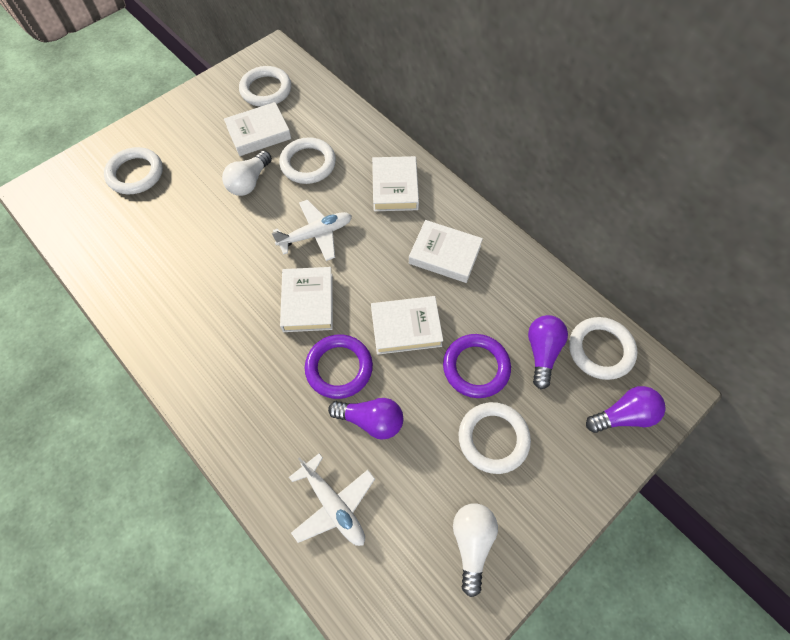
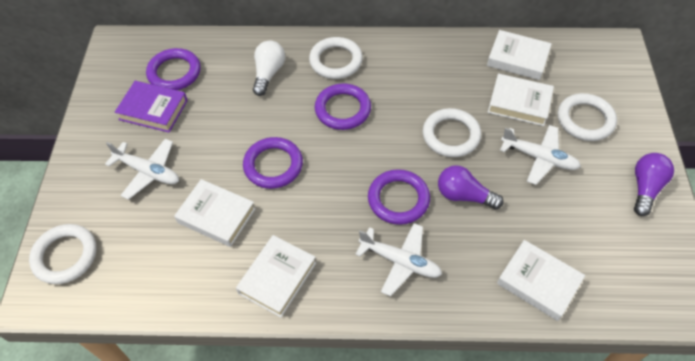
purple book: none = 0 -> [115,81,188,133] = 1
purple light bulb: [328,398,403,440] [528,315,568,389] [586,386,666,433] = 3 -> [438,165,504,210] [634,153,674,216] = 2
purple ring: [305,334,373,399] [443,334,511,398] = 2 -> [146,48,201,90] [243,137,303,189] [315,83,371,130] [368,169,430,225] = 4
white light bulb: [222,151,272,196] [453,504,498,597] = 2 -> [253,41,285,96] = 1
white plane: [272,200,352,261] [289,453,375,546] = 2 -> [105,139,179,200] [355,223,442,297] [500,125,581,185] = 3
white ring: [104,147,163,194] [239,66,291,107] [279,137,336,184] [459,402,531,474] [569,317,637,380] = 5 -> [29,224,97,284] [309,37,363,79] [423,108,481,157] [558,93,617,141] = 4

